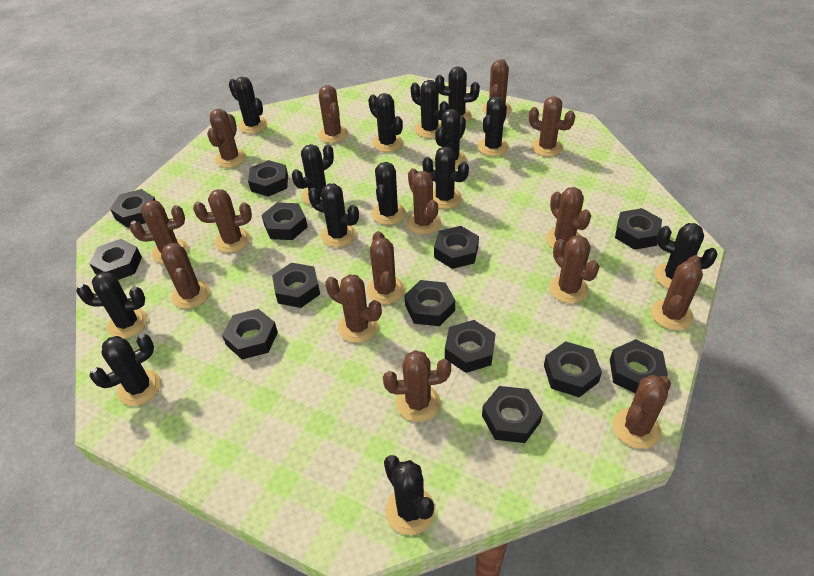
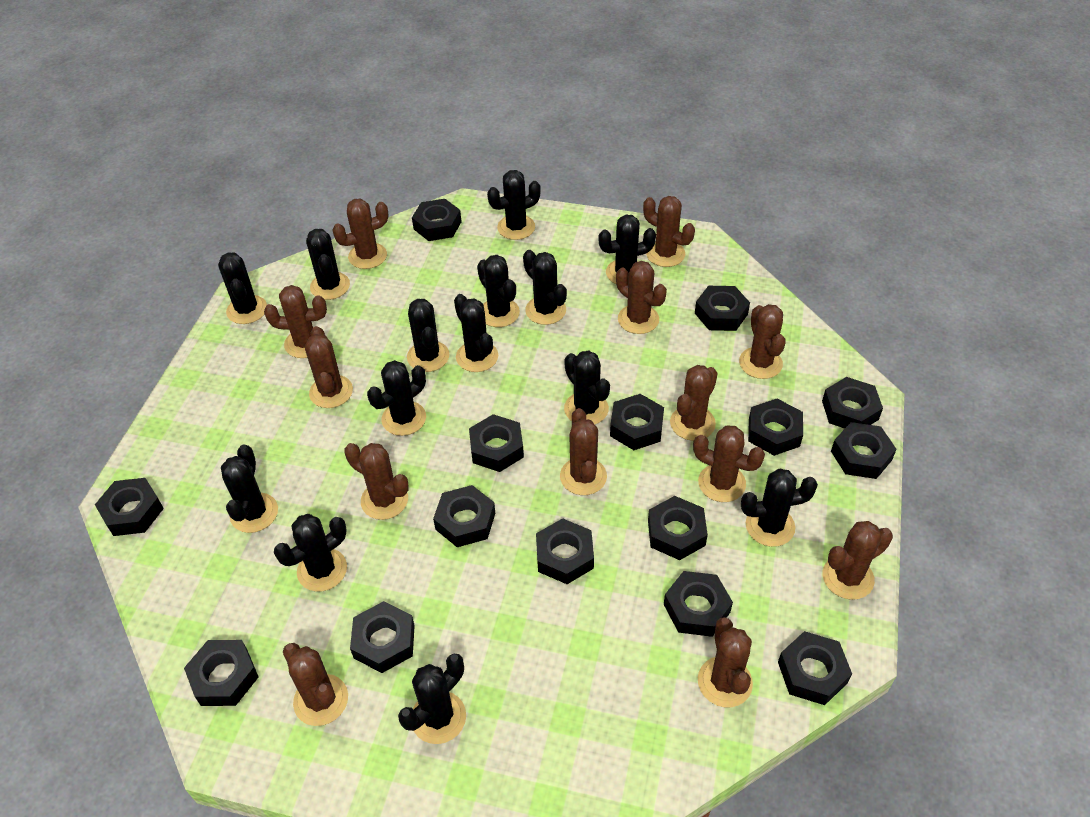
black nut: [89,239,142,280] [110,189,155,228] [222,309,278,359] [248,160,288,197] [262,203,308,240] [272,263,320,308] [404,280,455,326] [434,226,479,269] [445,320,496,373] [482,386,543,443] [544,341,602,397] [610,339,668,394] [615,208,662,250] = 13 -> [95,478,164,536] [184,640,259,706] [350,601,415,673] [412,199,462,241] [433,485,495,547] [469,414,524,472] [536,518,594,584] [610,394,664,450] [648,496,708,560] [664,571,733,637] [695,286,750,331] [748,399,803,456] [778,631,852,705] [822,377,883,429] [831,422,896,479] = 15
brown cactus: [130,200,188,264] [161,243,210,309] [193,189,252,253] [207,109,246,168] [318,85,348,143] [325,275,382,343] [366,231,405,304] [383,350,451,422] [406,168,441,235] [482,59,512,115] [529,96,575,157] [546,187,591,249] [549,235,600,304] [613,375,671,449] [651,255,703,330] = 15 -> [264,285,327,358] [283,643,348,726] [305,326,353,408] [332,199,389,269] [344,443,409,520] [560,408,607,495] [616,261,667,334] [643,196,695,267] [670,365,718,441] [693,425,765,502] [698,617,753,707] [739,304,786,379] [823,521,893,600] = 13

